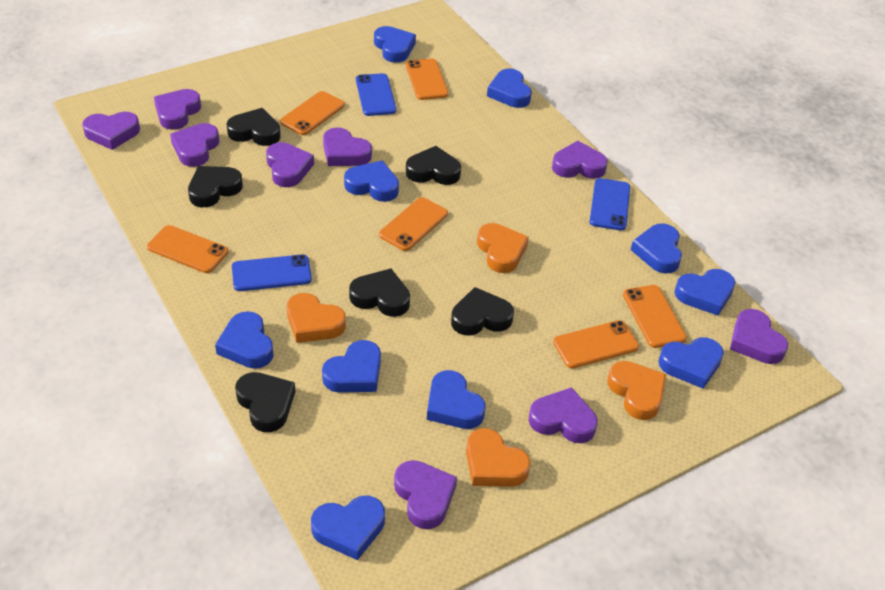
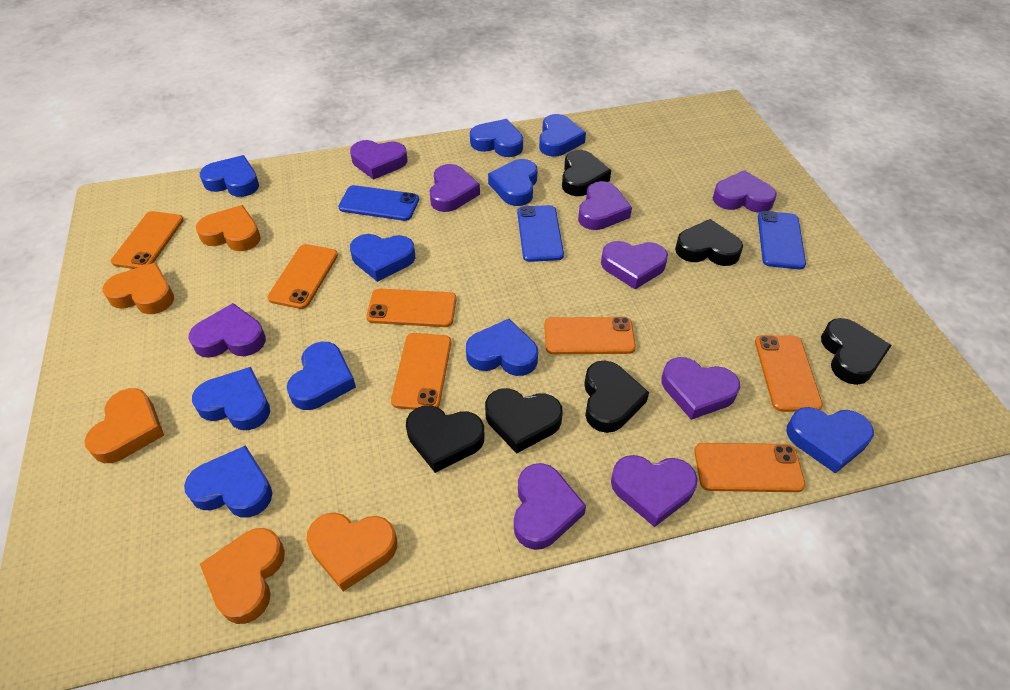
orange heart: [287,293,346,343] [466,428,530,487] [477,223,529,273] [607,361,666,420] = 4 -> [85,388,164,463] [103,262,174,314] [196,205,261,251] [200,528,285,624] [307,512,397,592] = 5
orange phone: [147,225,228,273] [280,91,345,135] [379,197,448,251] [406,59,448,100] [553,320,639,368] [623,285,687,348] = 6 -> [111,211,183,269] [267,244,338,309] [366,289,456,327] [391,333,451,410] [544,317,636,354] [694,443,806,492] [755,335,823,412] = 7

